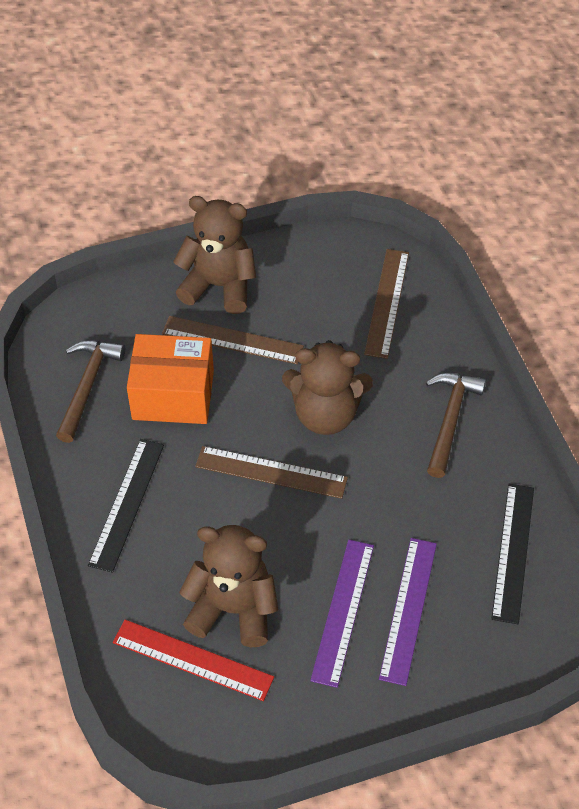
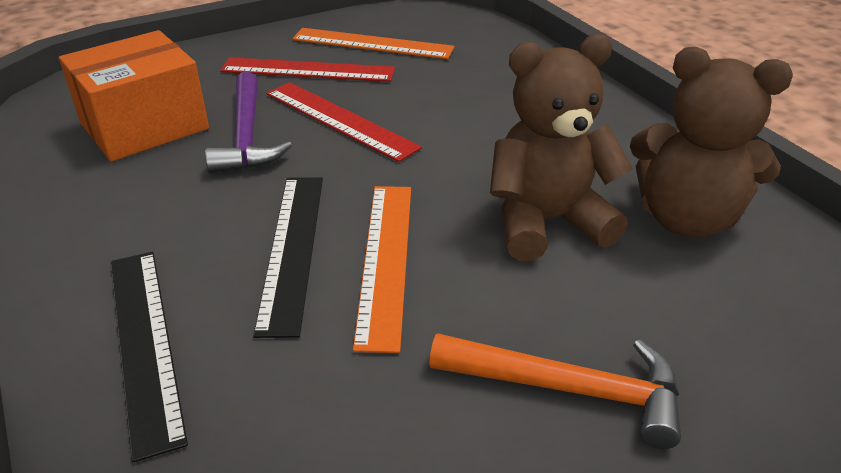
brown hammer: [56,340,125,443] [426,373,486,478] = 2 -> none = 0
brown ruler: [162,316,304,364] [195,446,348,499] [364,249,409,359] = 3 -> none = 0
brown teddy bear: [173,196,256,314] [179,525,278,647] [282,340,373,435] = 3 -> [490,34,633,261] [630,47,793,238] = 2
orange hammer: none = 0 -> [429,333,681,449] = 1
orange ruler: none = 0 -> [292,28,454,59] [353,186,411,353] = 2
purple hammer: none = 0 -> [205,72,292,173] = 1
purple ruler: [310,540,374,688] [379,538,437,686] = 2 -> none = 0
red ruler: [113,620,274,701] = 1 -> [220,57,395,82] [267,82,422,162] = 2

